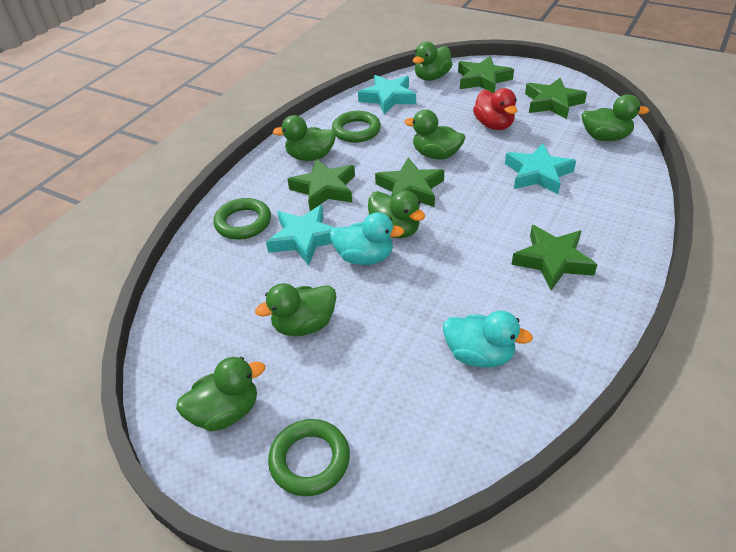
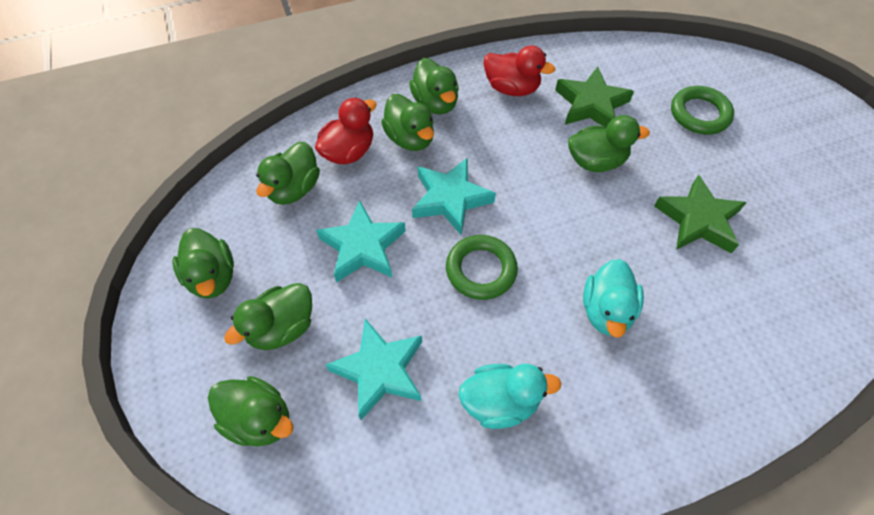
green ring: [213,198,271,239] [268,419,350,496] [332,111,381,143] = 3 -> [446,235,518,300] [671,86,734,135] = 2
green star: [287,159,355,211] [375,157,444,207] [458,56,514,94] [511,225,598,291] [525,78,587,119] = 5 -> [555,67,634,128] [654,175,747,253] = 2
red duck: [473,88,517,130] = 1 -> [315,97,377,164] [483,45,555,96] = 2

